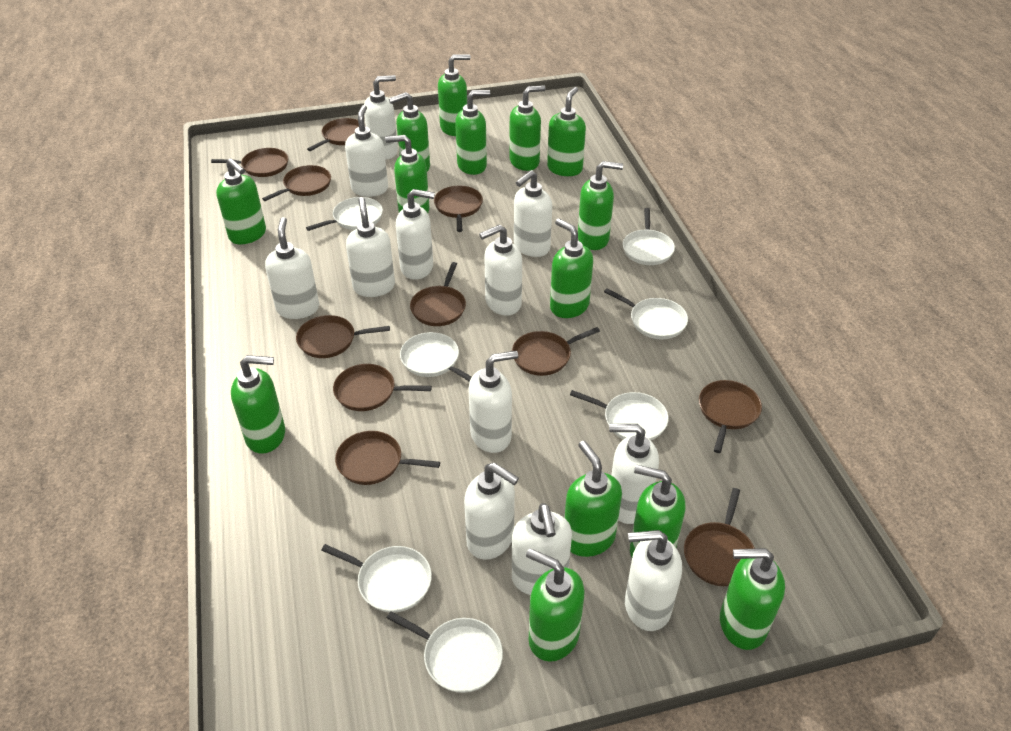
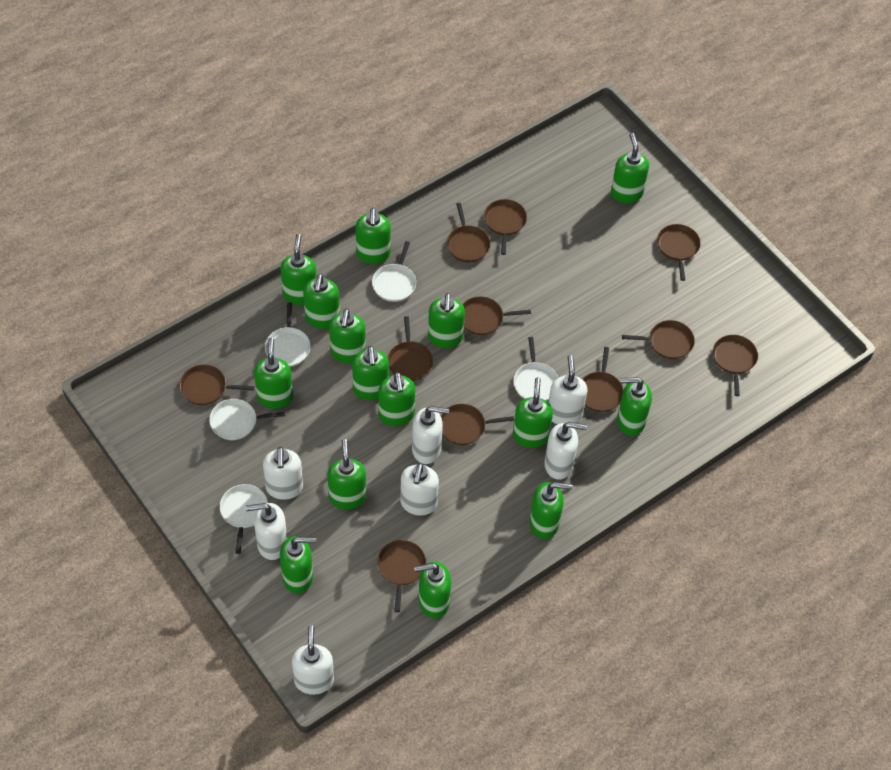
green soap dispenser: [216,158,266,245] [231,355,285,454] [385,135,430,213] [389,92,430,171] [438,54,471,136] [455,90,490,175] [509,85,546,171] [526,548,584,662] [547,87,586,176] [550,219,593,318] [565,441,622,557] [578,161,623,250] [630,465,685,557] [720,548,785,650] = 14 -> [254,338,293,409] [280,234,317,305] [280,536,316,594] [303,273,340,329] [327,439,366,509] [329,308,366,363] [352,346,389,400] [356,208,391,264] [378,372,415,426] [414,561,451,619] [428,293,465,348] [513,377,553,448] [529,482,573,539] [611,133,649,203] [617,377,652,436] = 15
white pan: [306,197,383,231] [321,544,432,613] [387,611,503,693] [400,332,471,382] [570,390,669,440] [604,288,688,339] [623,208,675,265] = 7 -> [209,399,285,440] [220,484,268,554] [265,302,311,367] [372,241,416,302] [513,337,558,401] = 5
white soap dispenser: [265,217,319,319] [345,105,388,197] [346,197,395,297] [364,75,398,160] [396,189,435,280] [464,463,519,560] [468,351,518,453] [479,225,522,316] [512,503,572,595] [514,170,552,257] [609,424,659,524] [625,530,682,631] = 12 -> [246,503,287,560] [263,446,303,500] [292,626,334,695] [400,463,439,516] [412,406,449,464] [544,422,587,480] [548,355,588,424] = 7

